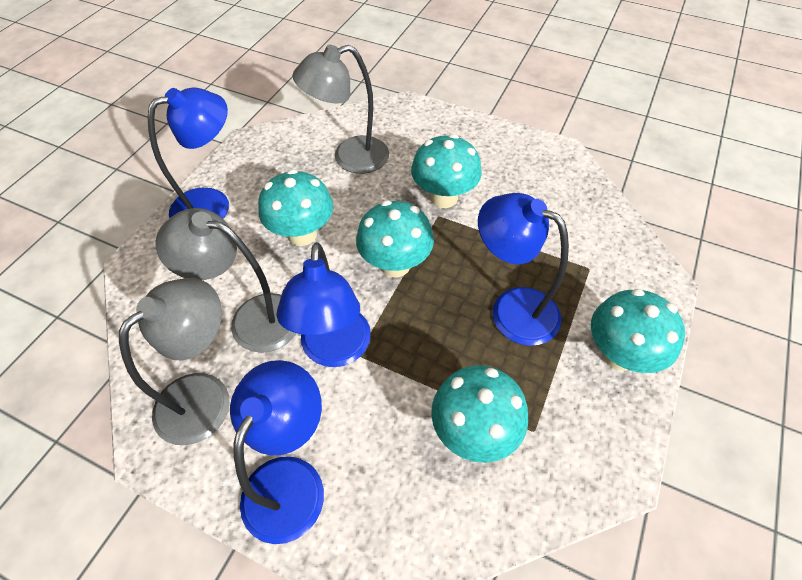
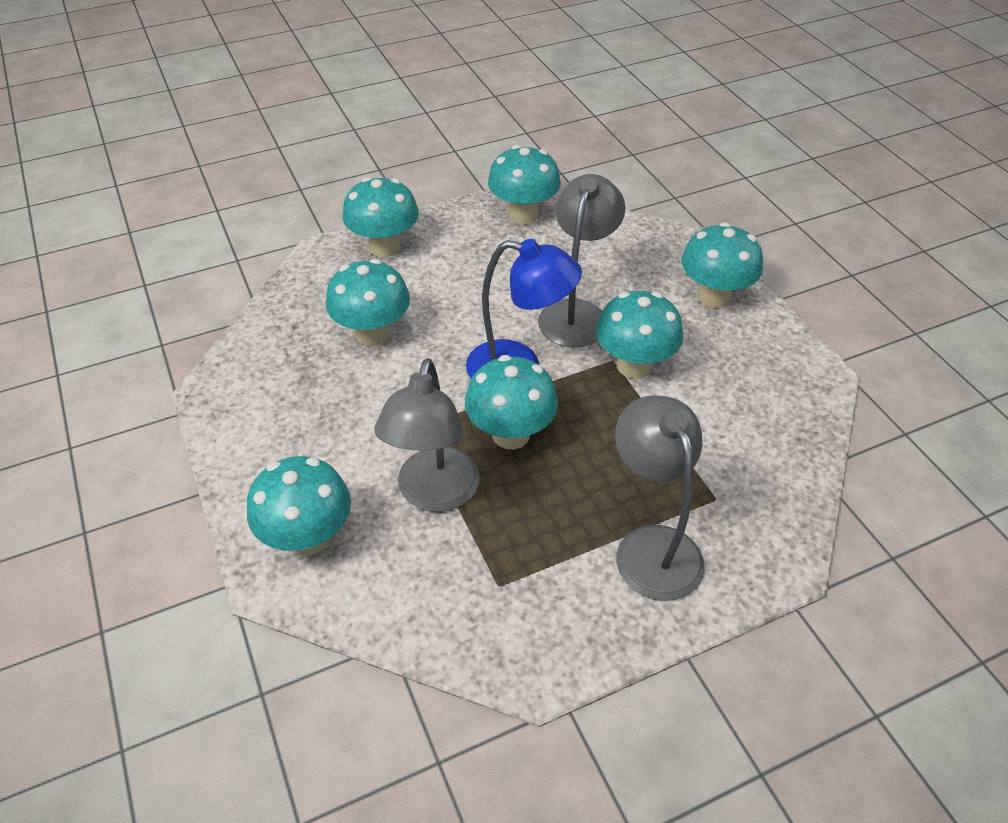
blue lamp: [148,87,229,219] [230,360,324,544] [276,242,371,367] [478,193,569,346] = 4 -> [466,239,582,379] = 1
turquoise mushroom: [258,169,333,246] [356,200,434,278] [411,134,482,208] [431,365,528,463] [591,289,685,373] = 5 -> [247,456,351,556] [326,259,410,346] [343,177,419,257] [465,355,558,449] [488,145,561,224] [596,291,683,379] [681,222,763,308] = 7

